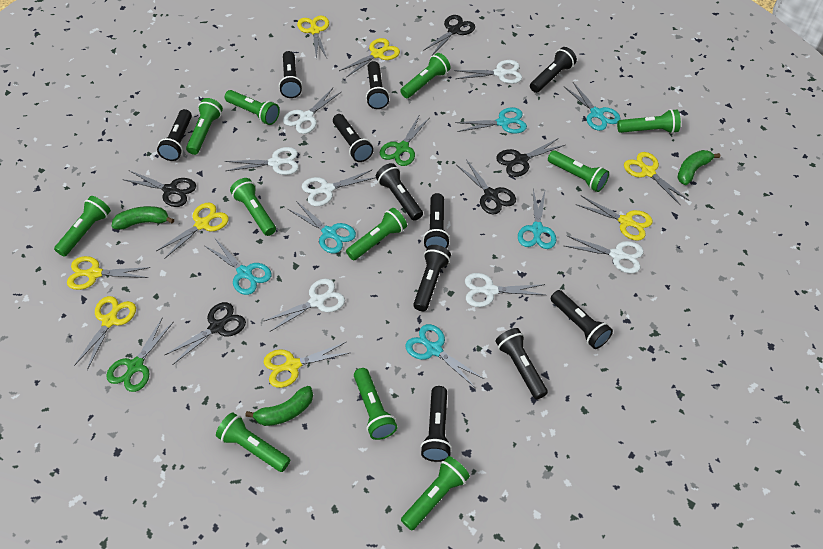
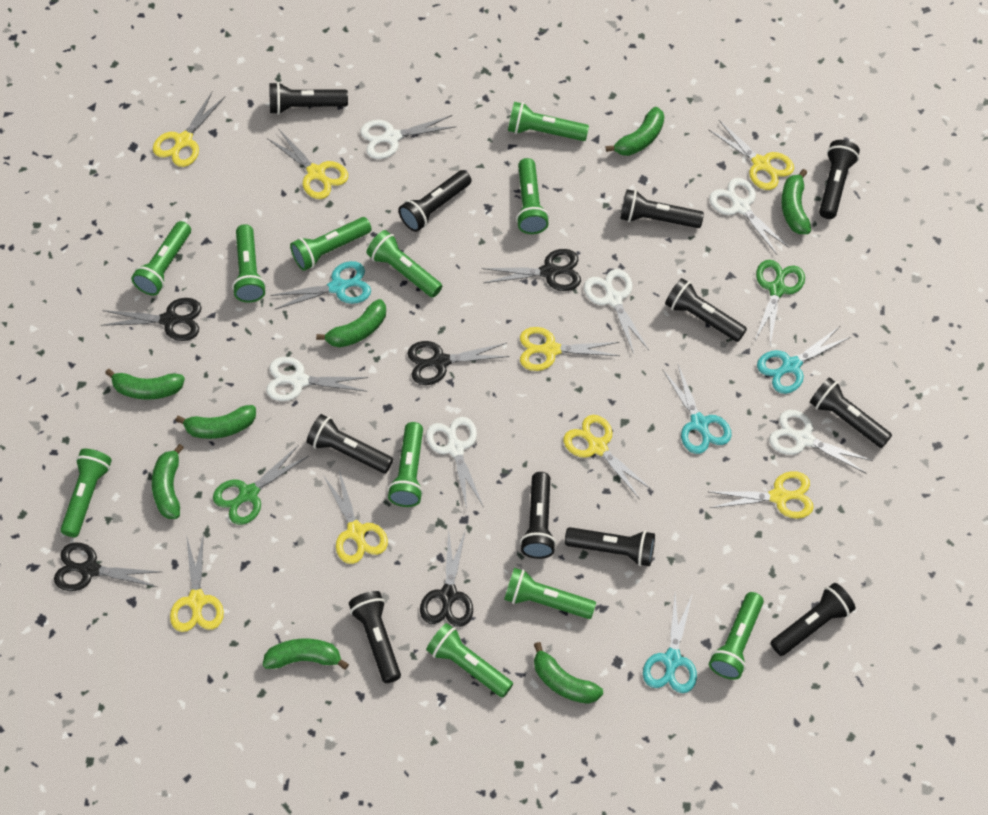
green banana: [112,206,174,230] [245,386,313,426] [677,150,720,185] = 3 -> [105,369,185,400] [152,444,184,519] [175,405,256,439] [263,639,349,670] [316,299,386,347] [534,642,603,704] [606,107,664,156] [781,169,811,234] = 8
turquoise scissors: [205,239,271,295] [288,201,356,253] [405,324,484,387] [455,107,527,134] [518,189,556,249] [564,82,620,131] = 6 -> [270,261,371,310] [643,593,697,693] [663,365,732,454] [757,326,851,394] = 4
white scissors: [225,147,299,175] [264,278,345,332] [283,88,341,134] [302,170,376,206] [454,60,522,84] [465,273,545,307] [565,235,644,274] = 7 -> [266,357,369,401] [360,115,456,159] [426,417,483,509] [584,269,649,354] [709,178,789,255] [769,410,873,474] = 6

